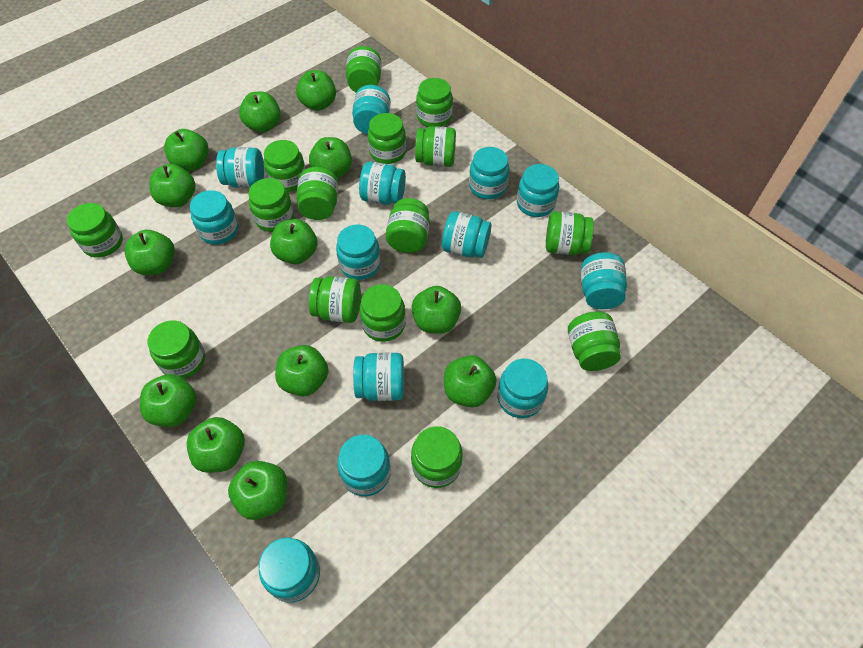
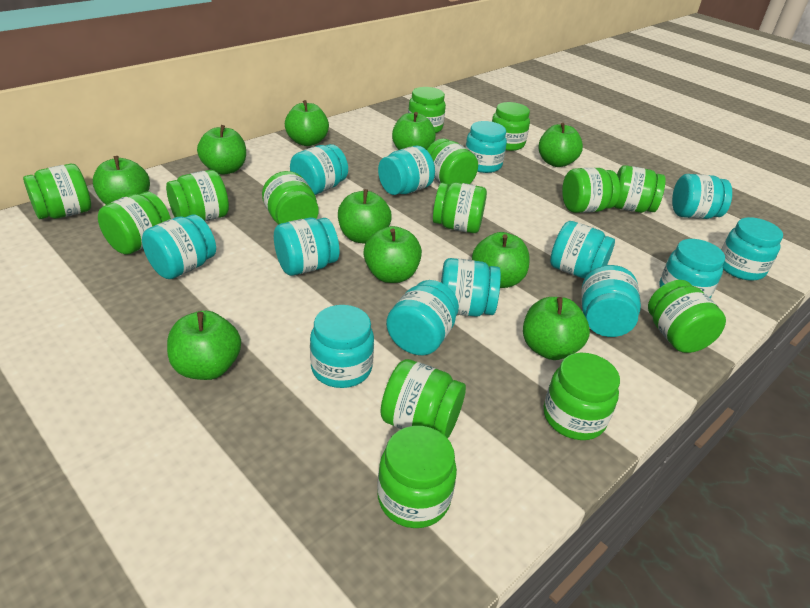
green apple: [124,230,175,275] [140,374,197,427] [149,164,196,207] [164,129,209,171] [187,417,245,473] [228,461,287,520] [239,92,281,133] [270,219,317,264] [275,345,329,396] [296,70,336,111] [309,137,352,178] [412,286,461,334] [444,355,496,407] = 13 -> [93,156,150,205] [167,311,241,380] [197,125,246,175] [285,100,329,146] [338,189,392,244] [364,226,422,283] [392,112,436,150] [472,232,530,288] [523,297,590,360] [538,123,583,167] = 10
green jar: [67,203,123,258] [147,320,205,378] [248,178,294,232] [264,140,306,192] [296,167,338,220] [309,276,361,323] [346,46,382,92] [360,284,406,342] [368,113,406,164] [386,198,430,253] [411,426,463,488] [415,126,456,167] [416,78,453,127] [546,211,594,255] [568,311,621,371] = 15 -> [23,164,91,219] [98,191,171,255] [166,170,229,222] [262,171,319,224] [377,426,457,528] [380,359,466,439] [408,87,446,133] [427,139,478,185] [433,182,487,233] [492,102,530,151] [544,353,620,440] [562,168,620,213] [614,165,666,213] [648,280,726,353] = 14

